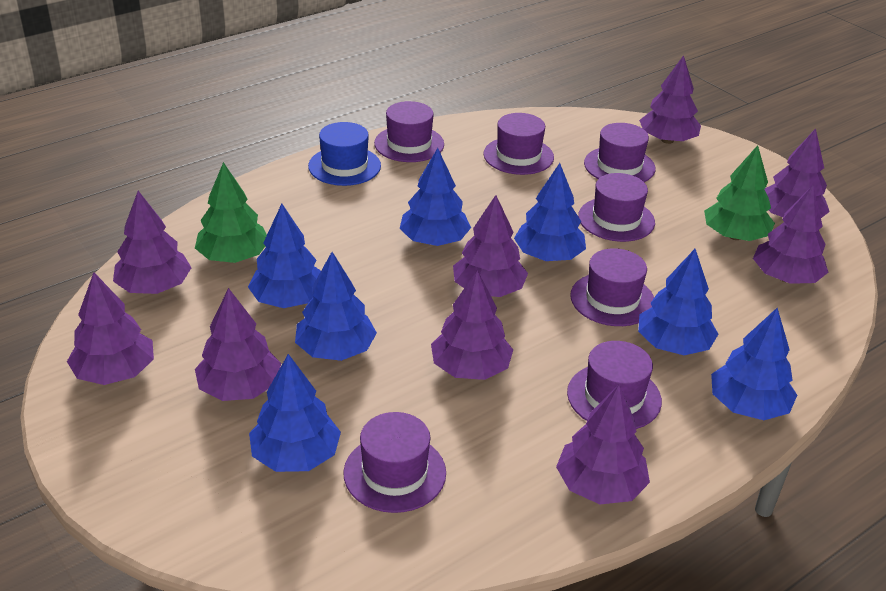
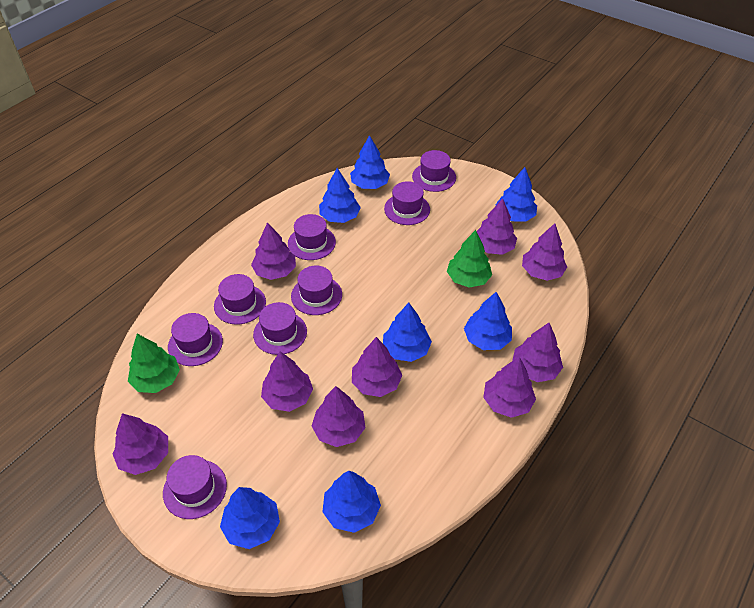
blue hat: [308,122,381,186] = 1 -> none = 0
purple hat: [343,412,446,513] [374,101,444,162] [483,113,554,175] [567,341,662,429] [570,248,654,326] [578,173,655,242] [584,123,656,182] = 7 -> [163,455,227,519] [168,313,223,366] [214,274,266,324] [253,302,307,355] [288,214,336,260] [291,266,342,315] [384,181,430,225] [412,150,456,192] = 8

